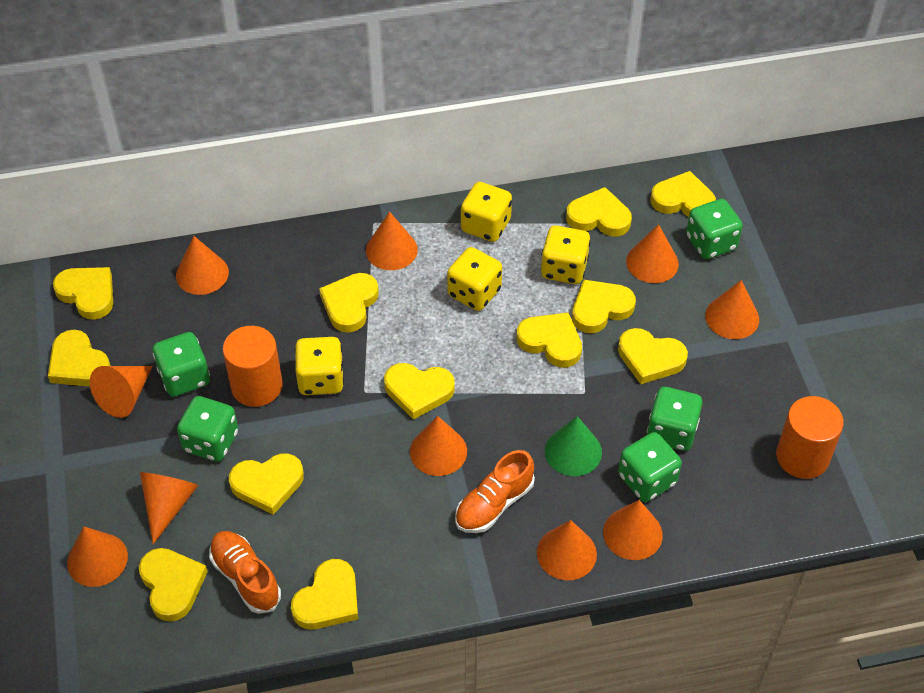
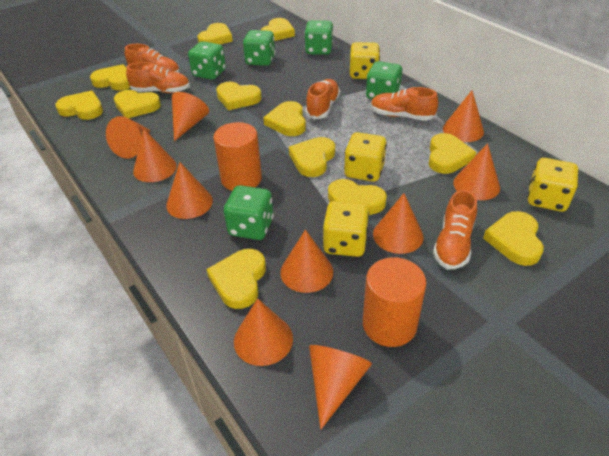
green cone: [545,416,602,476] = 1 -> none = 0
orange shoe: [209,531,281,614] [455,450,535,533] = 2 -> [125,44,180,73] [126,62,190,93] [305,79,340,119] [371,87,438,121] [433,190,477,269] = 5

